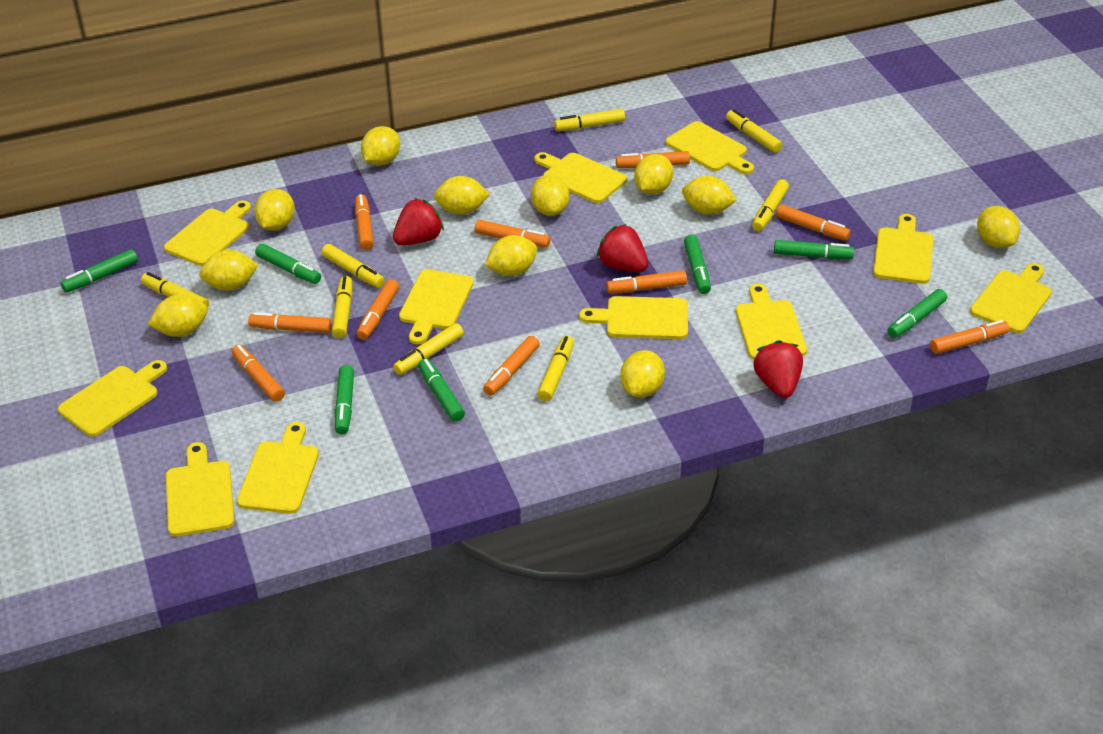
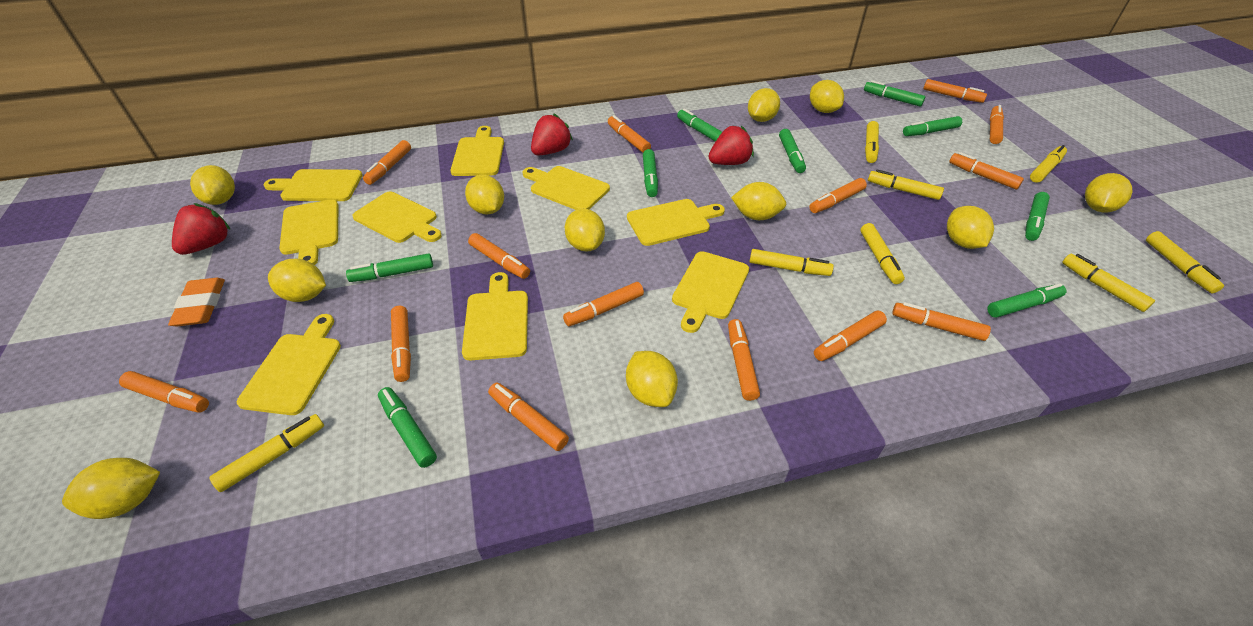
green marker: [61,249,138,292] [255,244,321,284] [334,365,354,435] [418,358,465,422] [684,235,711,294] [774,240,854,259] [888,289,947,338] = 7 -> [346,253,433,282] [378,387,437,468] [643,149,658,197] [677,108,722,142] [779,129,806,173] [864,80,925,107] [903,116,962,136] [987,283,1066,318] [1025,192,1050,241] = 9
orange eraser: none = 0 -> [168,278,225,327] = 1
orange marker: [232,345,285,402] [248,312,332,333] [355,194,374,250] [357,279,399,340] [474,220,551,248] [483,336,540,396] [606,270,687,294] [616,151,690,168] [776,204,851,241] [930,320,1009,354] = 10 -> [119,371,209,413] [363,140,411,185] [391,306,411,382] [468,233,530,279] [488,382,569,451] [563,282,644,326] [608,115,651,153] [728,319,760,401] [809,178,867,213] [814,310,887,361] [892,302,991,341] [923,79,987,103] [949,152,1024,189] [990,105,1004,144] = 14
yellow cutting board: [58,360,167,437] [164,200,251,266] [166,442,234,536] [237,422,319,514] [399,269,474,344] [534,152,627,203] [579,296,688,339] [665,121,754,174] [736,284,807,360] [873,214,933,284] [970,263,1052,333] = 11 -> [237,314,341,415] [264,169,363,201] [279,199,339,265] [352,191,442,243] [450,126,504,176] [462,272,528,360] [522,166,610,210] [627,199,725,246] [672,251,749,333] = 9

